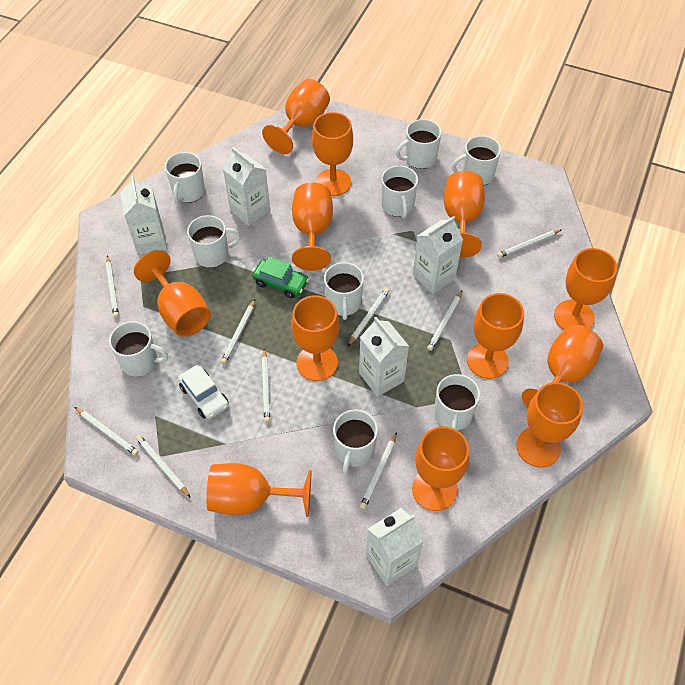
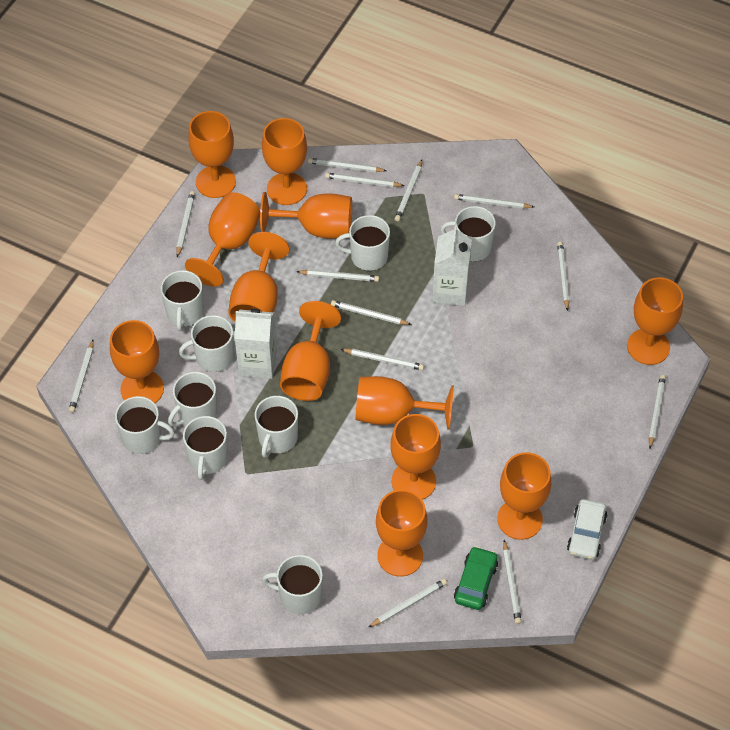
white carton: [120,176,167,255] [223,147,270,226] [359,317,409,397] [366,508,424,586] [413,216,463,294] = 5 -> [234,309,277,379] [432,226,472,306] = 2
white pencil: [75,407,139,456] [106,255,119,318] [136,435,191,498] [221,299,255,364] [262,349,270,423] [348,288,390,346] [360,432,397,509] [427,291,462,351] [497,229,562,258] = 9 -> [69,340,94,413] [176,191,195,257] [296,269,379,282] [308,158,387,172] [325,173,404,187] [331,300,412,325] [341,349,424,370] [369,579,447,627] [395,160,422,221] [454,194,534,209] [503,540,522,624] [557,242,569,311] [649,375,666,448] = 13

